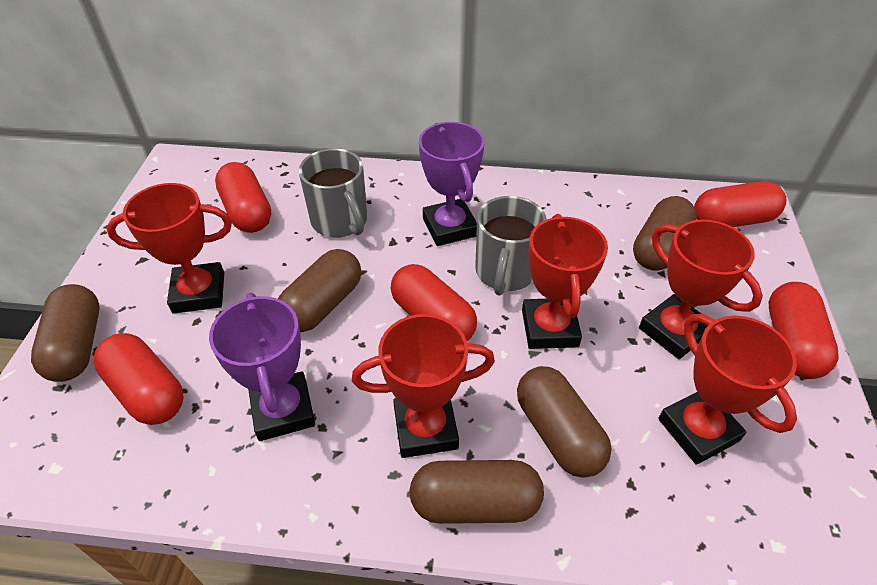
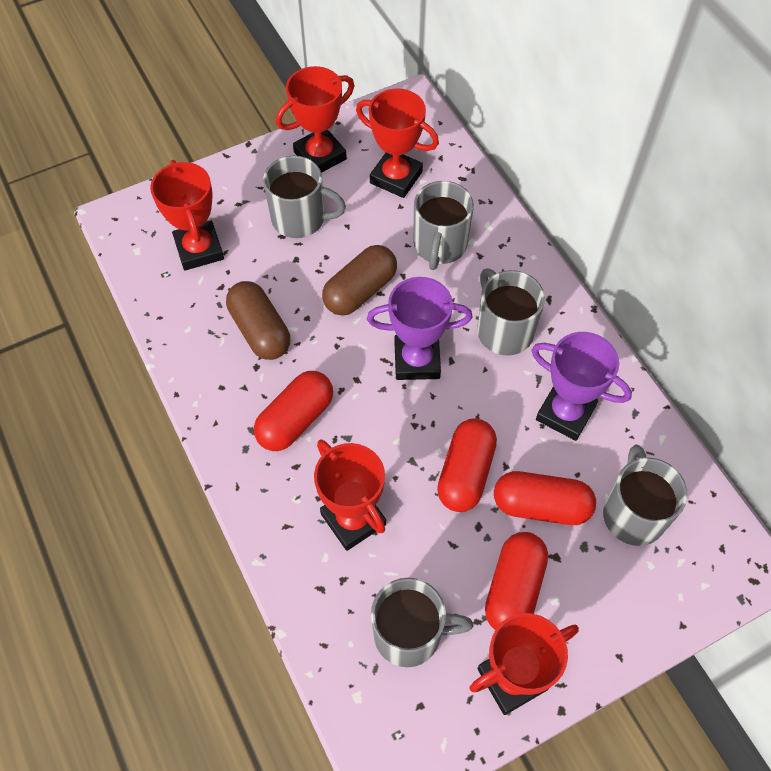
brown capsule: [31,284,99,382] [278,249,361,332] [410,460,544,524] [517,366,612,478] [633,196,697,271] = 5 -> [226,281,290,360] [322,245,397,316] = 2
grey mug: [299,148,367,237] [475,196,547,295] = 2 -> [263,156,346,238] [371,578,474,667] [413,181,474,270] [477,269,545,356] [603,445,688,546] = 5
red capsule: [93,333,183,425] [215,162,271,233] [391,264,477,341] [694,181,787,227] [769,282,839,379] = 5 -> [254,371,333,451] [437,418,497,512] [485,532,548,630] [494,471,596,525] = 4

